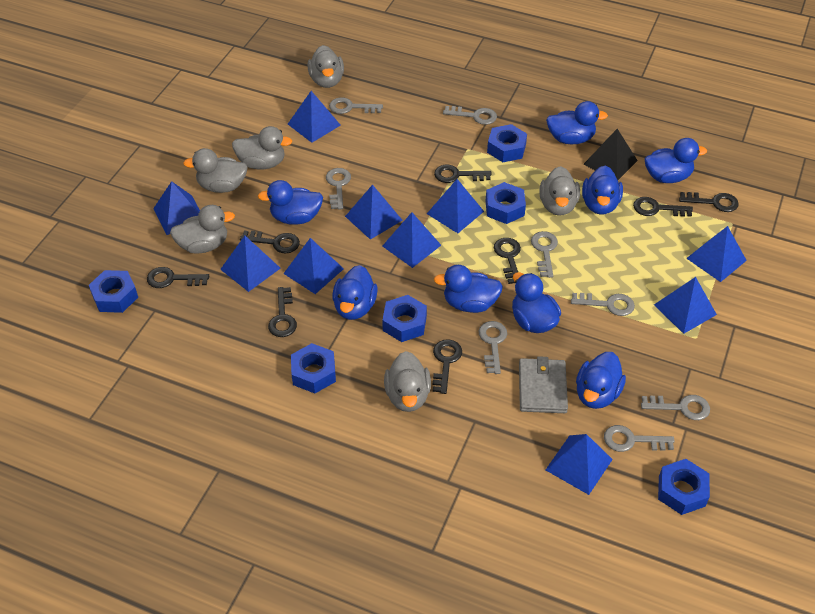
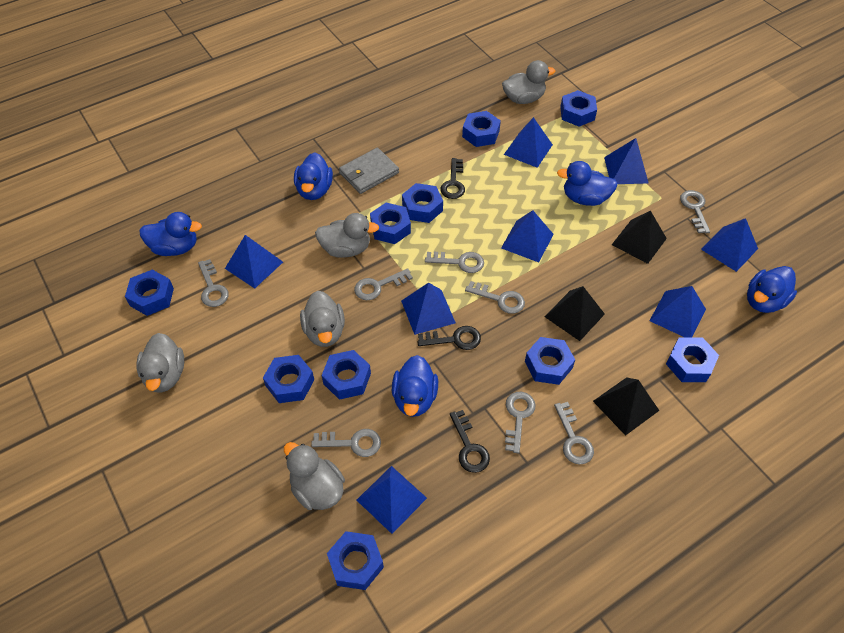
black key: [147,267,209,288] [240,231,300,253] [268,287,297,337] [433,339,462,394] [434,165,492,183] [494,238,521,284] [633,197,693,217] [679,192,739,212] = 8 -> [417,326,481,350] [440,158,465,199] [450,410,490,473] = 3
black pyramid: [583,129,638,180] = 1 -> [545,286,605,341] [593,377,659,436] [612,211,667,264] = 3
blue duck: [258,180,323,225] [332,265,378,320] [434,265,503,313] [512,272,561,333] [546,101,608,144] [576,352,626,409] [582,166,623,215] [645,138,707,183] = 8 -> [139,212,202,256] [294,153,333,200] [392,355,438,417] [557,161,618,206] [747,266,797,313] = 5
blue nut: [89,270,138,313] [291,343,336,393] [382,295,427,342] [486,182,526,224] [487,124,527,162] [658,459,710,515] = 6 -> [125,270,174,316] [263,355,314,403] [321,350,371,400] [327,531,384,590] [370,203,411,244] [402,183,443,223] [462,111,501,147] [525,337,575,385] [560,90,597,126] [666,337,719,382] = 10
blue pyramid: [153,181,200,235] [220,236,281,292] [283,238,344,294] [288,91,341,143] [345,184,402,240] [383,212,441,268] [427,179,484,233] [546,434,613,495] [654,277,717,334] [686,226,747,282] = 10 -> [225,235,283,289] [357,466,427,534] [401,283,456,335] [501,210,554,262] [504,117,553,168] [604,138,649,184] [649,286,706,337] [701,218,758,272] = 8
grey duck: [170,205,235,254] [183,148,248,193] [232,126,292,169] [308,45,344,88] [384,351,431,412] [539,166,580,216] = 6 -> [136,333,184,393] [284,442,345,510] [300,291,345,347] [315,213,379,258] [502,60,555,104] = 5

